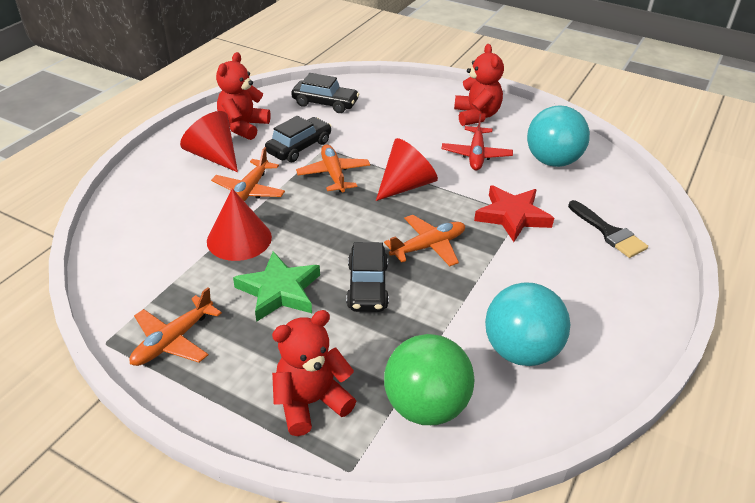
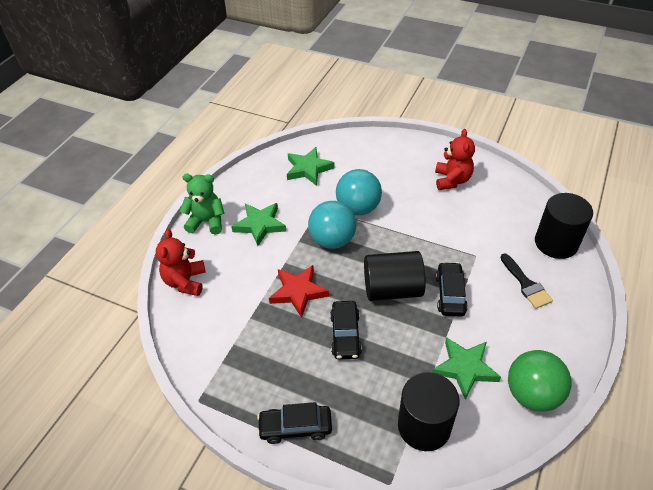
black cylinder: none = 0 -> [364,251,426,301] [398,372,459,451] [535,193,593,259] = 3
green star: [233,251,320,322] = 1 -> [231,203,286,246] [287,147,335,186] [432,337,501,400] = 3
green teddy bear: none = 0 -> [180,174,225,234] = 1
orange plane: [129,287,222,366] [211,147,285,202] [296,144,370,193] [384,215,465,266] = 4 -> none = 0
red cone: [180,111,238,172] [207,188,272,261] [376,138,438,201] = 3 -> none = 0
red plane: [441,114,513,170] = 1 -> none = 0
red teddy bear: [216,52,270,140] [272,310,356,436] [454,44,504,126] = 3 -> [156,229,206,296] [435,129,475,190] = 2

